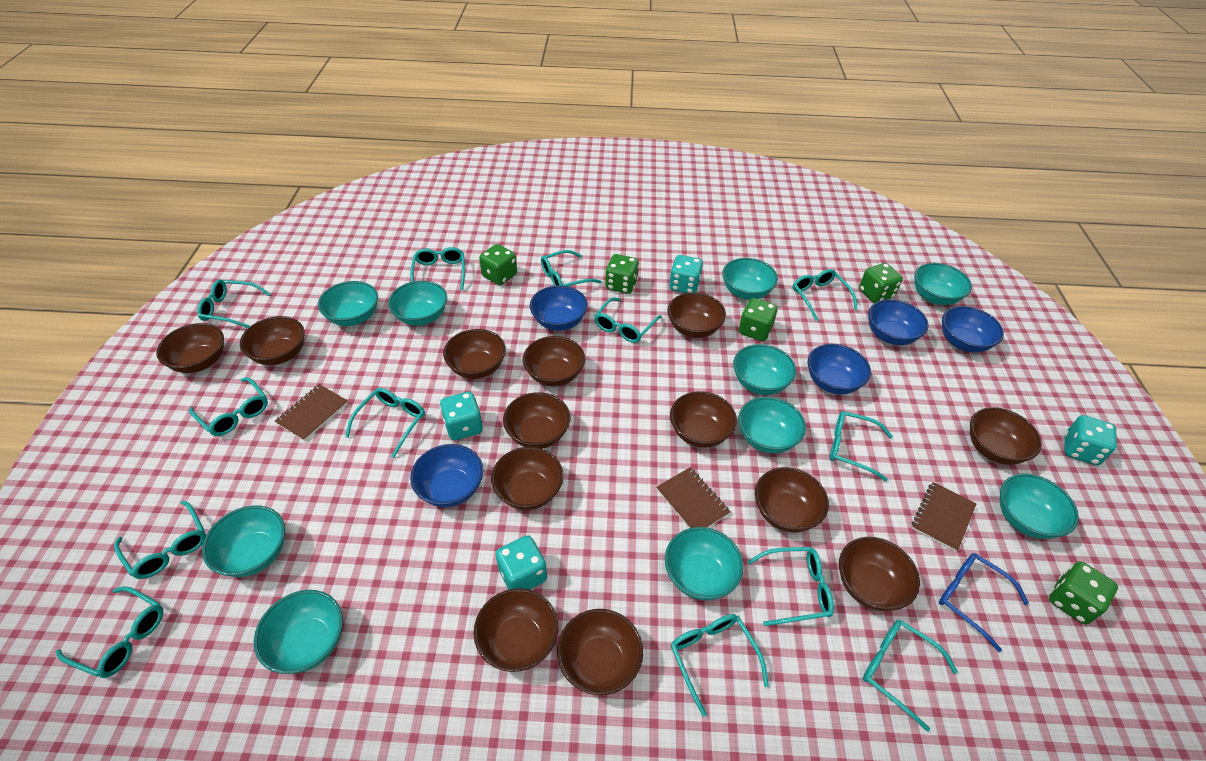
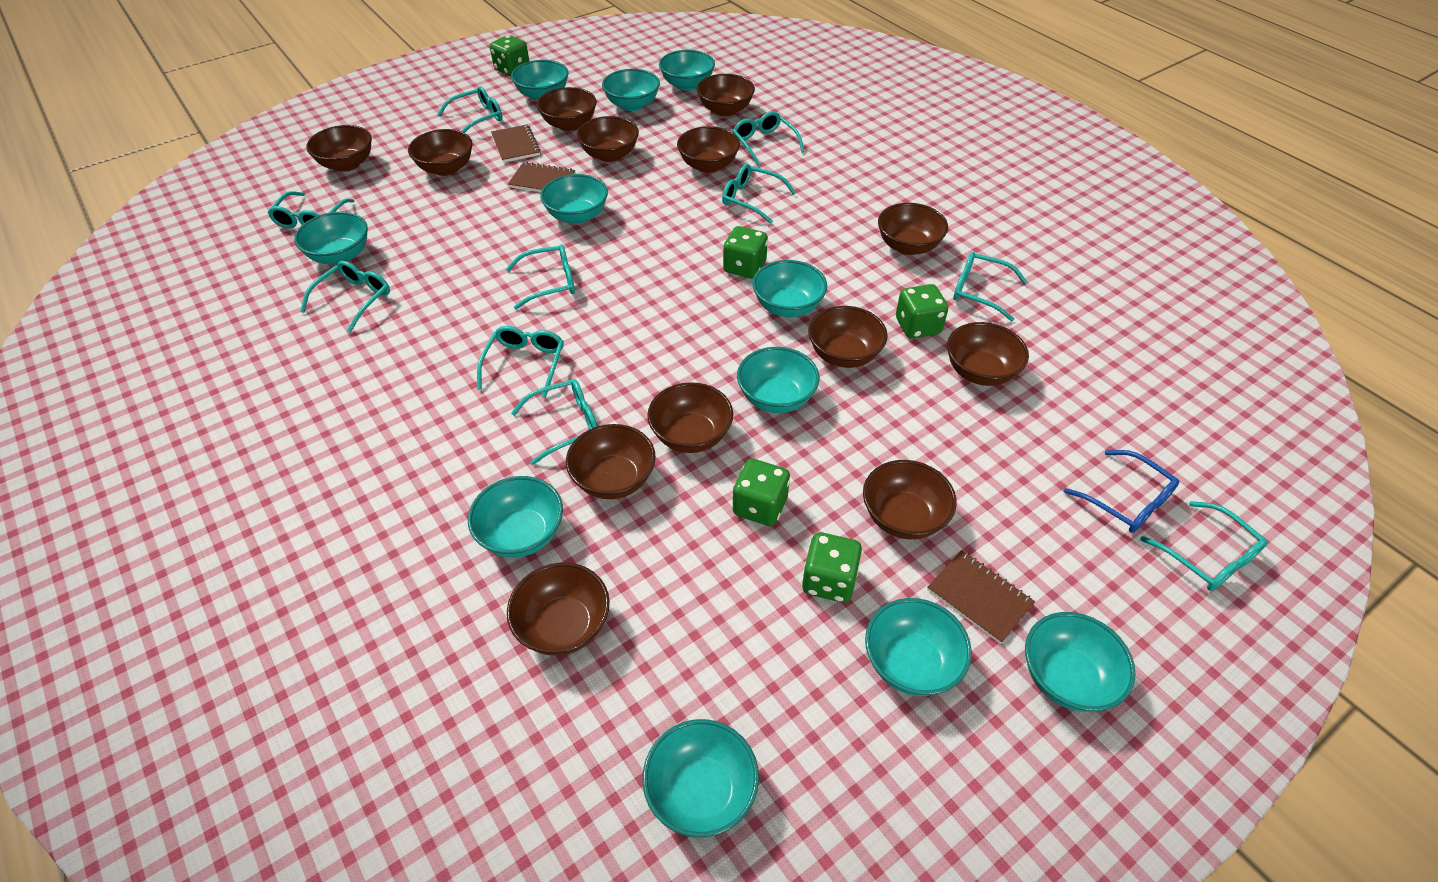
blue bowl: [410,444,483,507] [530,285,588,331] [808,344,871,394] [868,299,929,345] [942,306,1004,353] = 5 -> none = 0
turquoise bowl: [202,505,285,577] [254,590,343,674] [318,281,378,326] [388,281,447,326] [665,527,744,600] [722,258,778,300] [733,344,796,395] [738,397,806,454] [914,263,972,305] [1000,474,1079,539] = 10 -> [294,212,368,265] [468,476,563,558] [511,60,569,101] [540,174,608,224] [602,69,660,111] [642,719,759,838] [659,50,715,91] [737,347,819,413] [752,260,827,317] [865,598,972,696] [1025,612,1136,712] = 11
turquoise dice: [440,392,483,441] [496,535,547,590] [669,255,703,293] [1064,415,1117,465] = 4 -> none = 0
turquoise glasses: [56,586,163,678] [114,501,206,579] [189,377,268,436] [197,280,271,328] [345,388,425,458] [410,247,465,290] [541,250,602,286] [594,297,662,343] [671,614,769,717] [747,547,834,626] [793,269,858,321] [830,411,893,481] [863,620,958,732] = 13 -> [268,191,354,228] [300,261,390,333] [437,86,502,133] [477,326,564,398] [506,244,575,310] [511,379,597,465] [722,164,796,224] [733,111,805,166] [953,252,1027,321] [1140,501,1268,591] = 10

